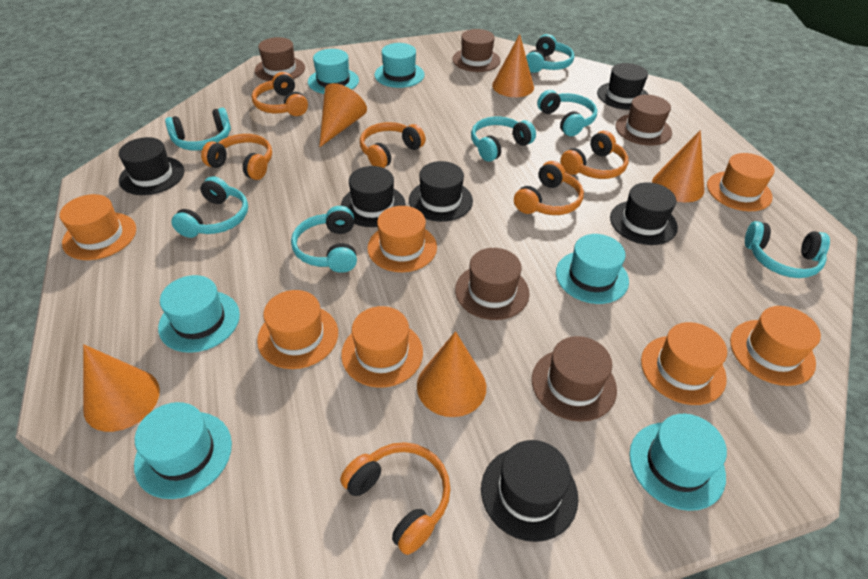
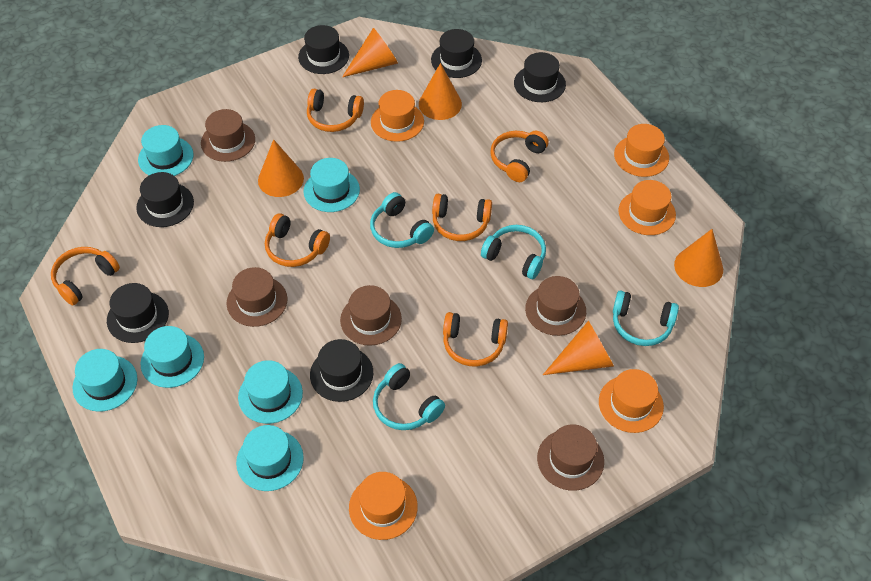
orange hat: [60,194,136,260] [257,290,338,369] [341,306,423,388] [367,206,437,272] [641,322,727,405] [707,153,775,211] [730,306,821,386] = 7 -> [349,472,418,540] [371,90,424,142] [599,369,664,433] [614,124,669,177] [618,180,676,235] = 5
turquoise headphones: [165,108,231,151] [171,176,248,238] [291,206,357,273] [471,117,536,162] [526,34,574,73] [537,90,597,136] [745,221,830,278] = 7 -> [370,192,434,248] [373,363,445,430] [481,225,546,279] [613,290,679,346] = 4

